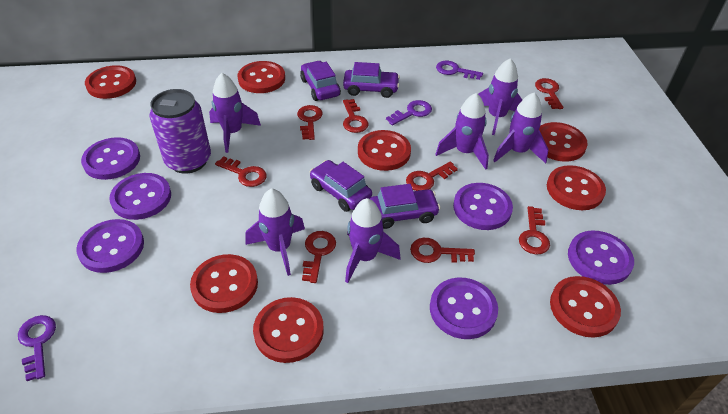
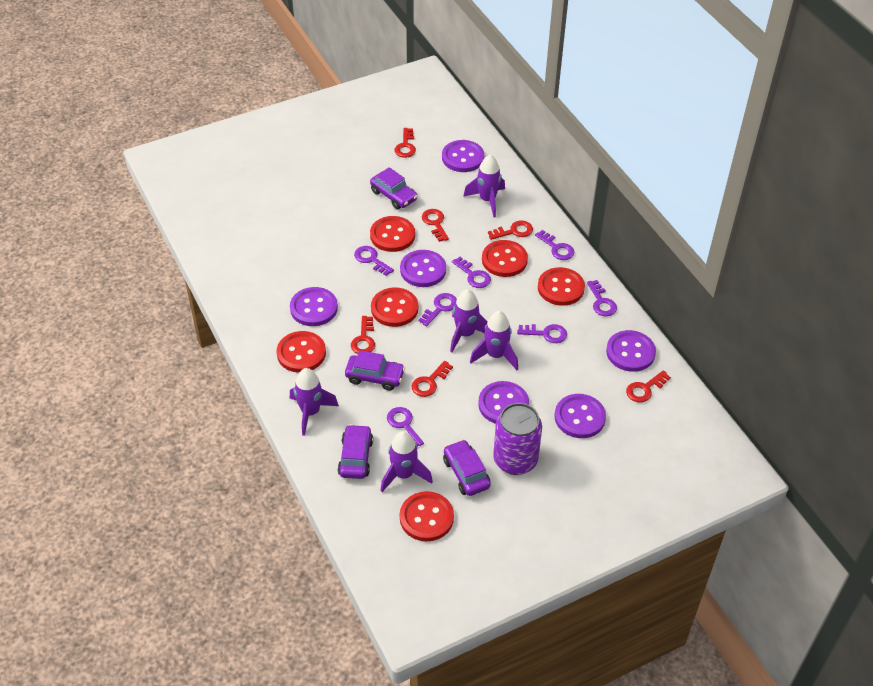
purple key: [18,315,56,381] [386,100,432,125] [436,61,483,80] = 3 -> [354,246,394,276] [387,407,424,446] [419,293,457,326] [452,257,491,288] [517,324,567,343] [535,230,575,260] [587,280,617,316] = 7
purple rocket: [209,73,261,153] [245,188,305,276] [345,198,401,283] [435,93,489,170] [478,58,522,135] [493,92,549,163] = 6 -> [290,368,339,436] [380,431,433,492] [450,289,488,352] [463,155,505,217] [470,311,518,370] = 5
red button: [85,65,136,99] [190,254,258,313] [237,61,285,93] [253,297,324,363] [358,130,411,171] [539,122,588,161] [547,165,606,210] [550,276,621,338] = 8 -> [276,331,326,373] [370,216,415,252] [371,287,418,327] [400,491,454,541] [482,240,528,277] [538,267,585,306] = 6
red key: [215,156,267,187] [297,105,323,140] [302,231,336,283] [343,99,369,133] [406,162,458,191] [410,238,475,263] [519,206,550,254] [535,78,563,109] = 8 -> [351,316,375,354] [395,128,416,158] [411,361,453,397] [422,209,449,242] [488,220,533,240] [626,370,671,402] = 6

